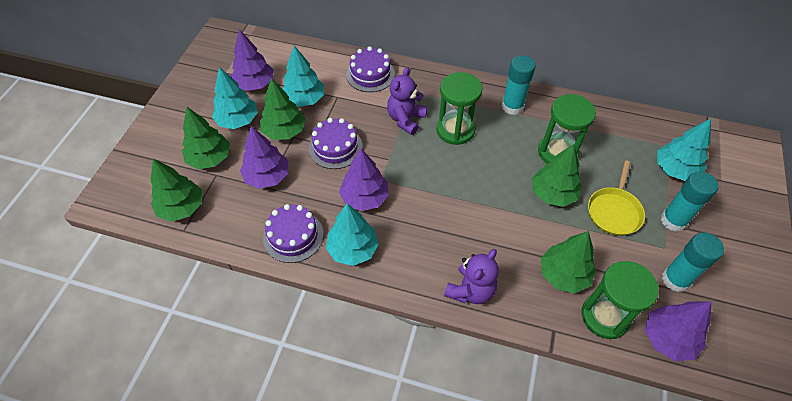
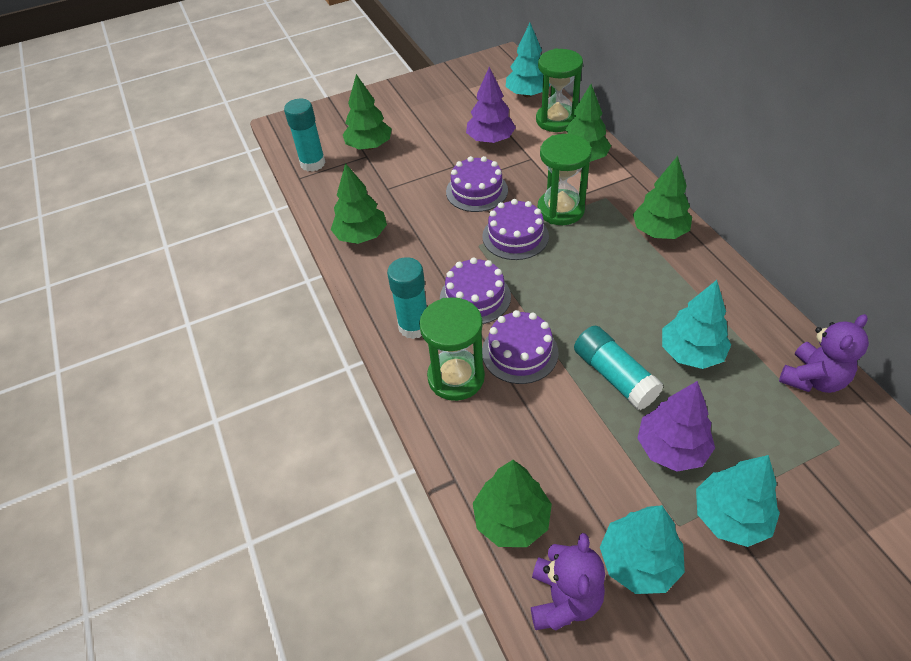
purple cake: [263,204,323,263] [309,118,363,169] [346,46,395,92] = 3 -> [440,257,511,324] [446,156,508,212] [482,199,549,260] [482,310,559,384] = 4
purple tree: [231,29,274,91] [240,126,288,189] [339,149,389,211] [645,301,711,361] = 4 -> [466,67,516,143] [637,381,715,472] = 2
yellow pan: [588,160,645,236] = 1 -> none = 0

